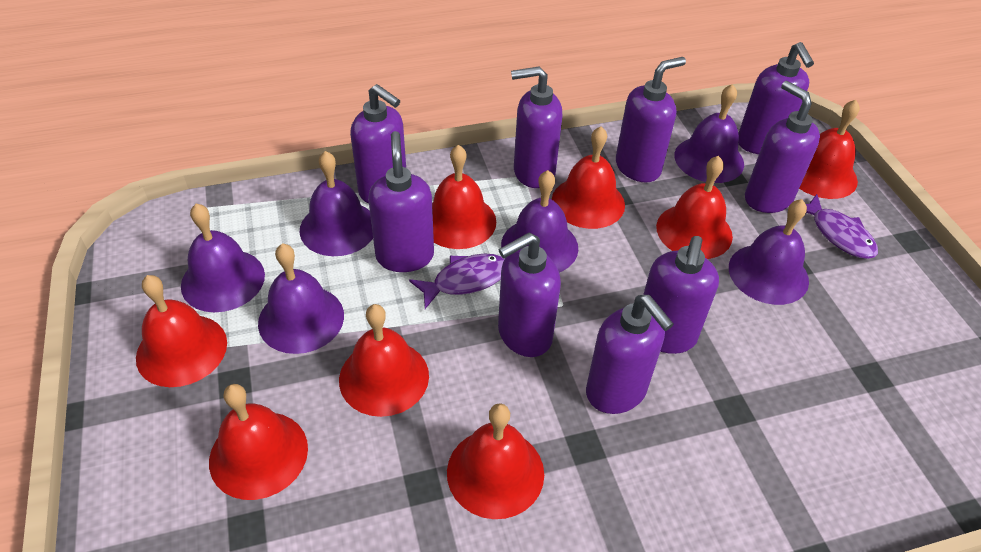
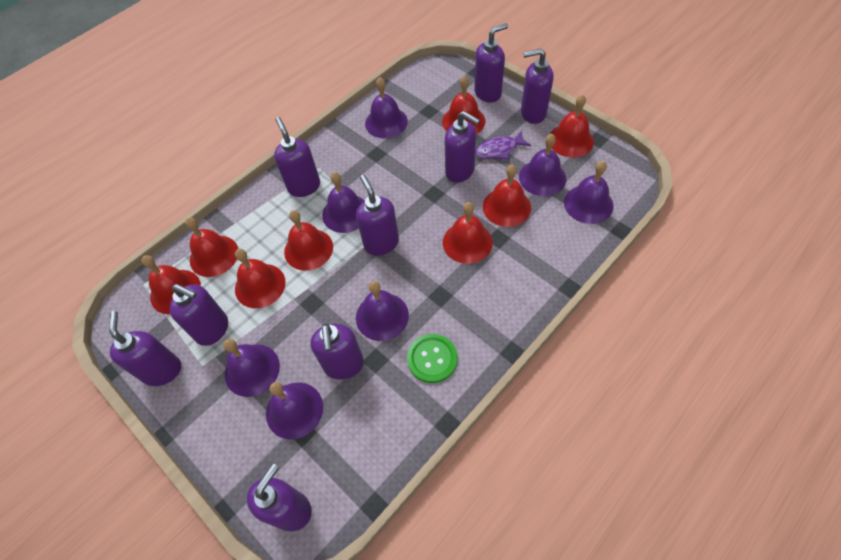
green button: none = 0 -> [407,334,457,383] = 1
purple bell: [181,203,265,312] [258,243,344,354] [300,151,373,256] [501,170,578,272] [674,84,744,183] [729,199,809,305] = 6 -> [223,339,280,397] [266,382,323,439] [322,172,365,233] [356,281,409,341] [365,77,408,138] [519,134,566,196] [564,161,614,224] = 7
purple fish: [409,254,504,309] [806,194,878,259] = 2 -> [475,130,531,159] = 1

